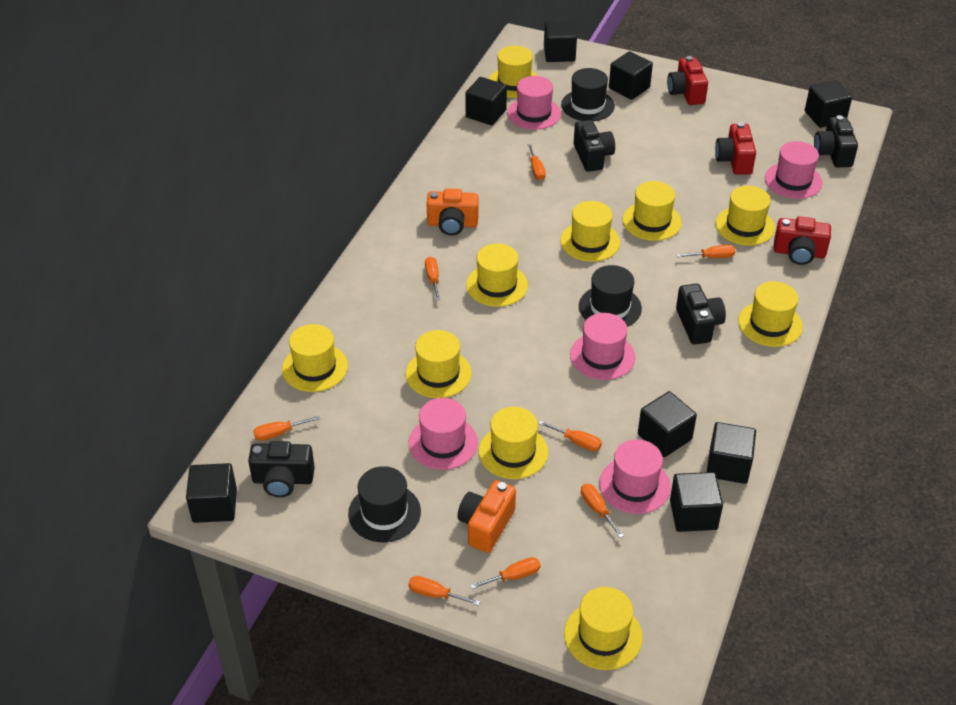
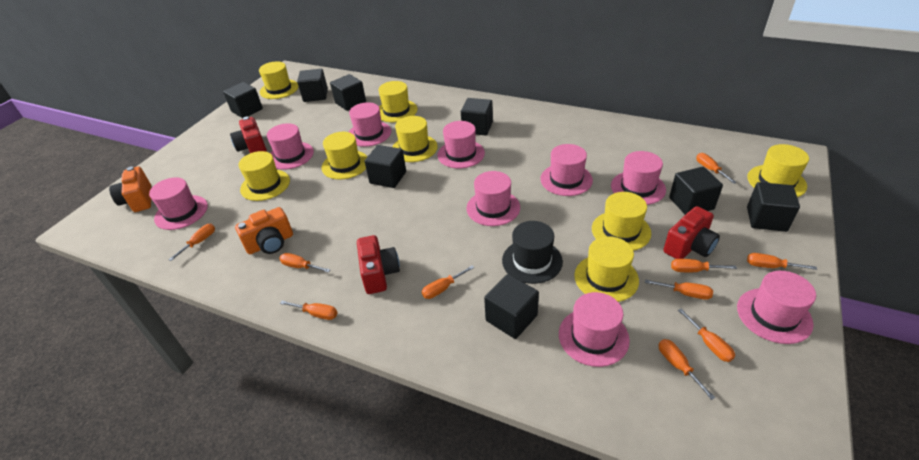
black camera: [248,441,315,497] [574,120,615,172] [676,284,726,344] [814,115,858,167] = 4 -> none = 0
black hat: [348,466,421,542] [561,68,615,121] [579,265,642,327] = 3 -> [502,221,563,284] = 1
orange screwdriver: [254,416,320,441] [408,576,481,606] [425,257,440,300] [470,557,541,589] [527,144,546,180] [538,421,602,451] [581,484,624,538] [676,245,735,258] = 8 -> [169,224,215,261] [279,253,330,273] [280,301,337,320] [422,266,474,299] [645,279,713,300] [659,339,715,400] [671,259,737,272] [678,309,735,362] [696,153,737,184] [747,253,817,270] = 10
pink hat: [409,398,478,470] [507,76,561,130] [570,313,635,380] [599,439,671,514] [765,141,822,199] = 5 -> [149,177,208,230] [267,123,314,170] [349,102,391,147] [437,121,485,168] [466,171,520,226] [541,144,593,196] [559,292,630,367] [611,151,666,205] [737,271,816,344] = 9
yellow hat: [282,324,348,392] [406,330,472,398] [466,243,528,307] [479,407,548,479] [489,46,538,98] [560,201,620,262] [564,587,643,670] [623,181,682,241] [715,186,775,246] [738,281,803,347] = 10 -> [238,151,290,201] [259,61,299,99] [322,132,367,180] [378,81,418,122] [392,116,438,162] [574,236,639,302] [592,192,651,251] [747,144,809,197] = 8

